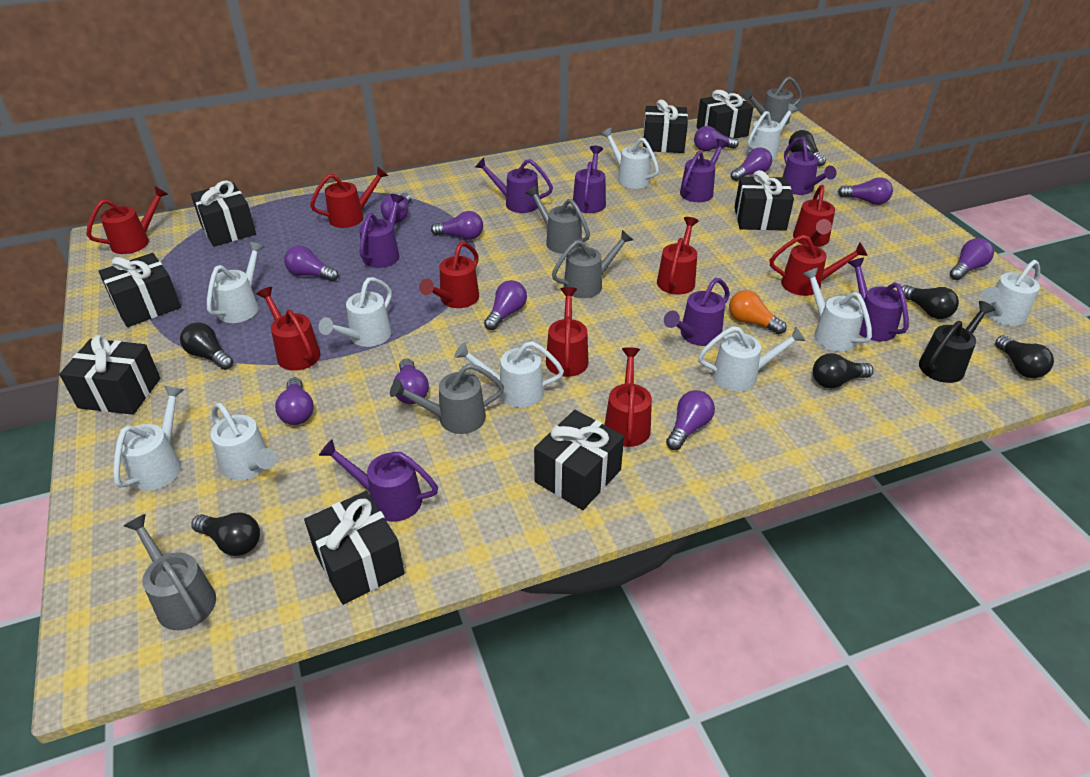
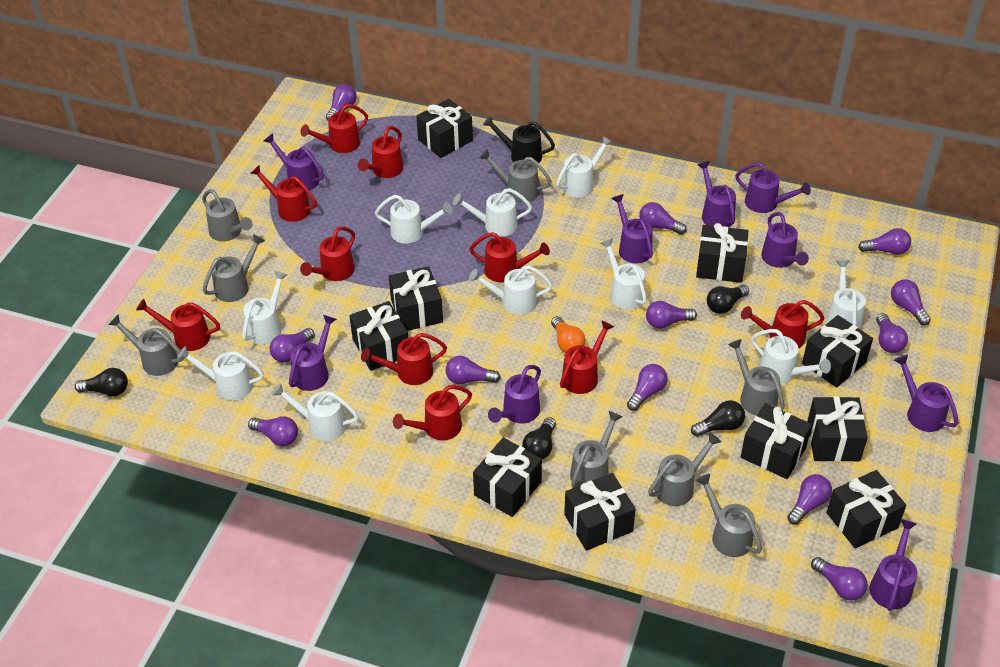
black gift: [59,335,160,415] [99,253,181,327] [191,180,256,247] [304,491,405,605] [534,410,624,510] [643,100,688,153] [697,90,754,138] [734,170,794,231] = 8 -> [349,301,408,371] [389,266,443,331] [416,99,473,158] [473,438,542,517] [564,473,636,551] [696,223,748,283] [741,403,812,479] [802,315,873,388] [807,397,868,462] [826,470,906,548] = 10
black light bulb: [180,323,234,370] [191,513,260,556] [789,130,826,167] [813,353,873,388] [902,285,959,319] [995,335,1054,378] = 6 -> [74,368,128,397] [522,417,556,459] [691,400,745,437] [707,285,749,314] = 4
grey watering can: [124,514,216,630] [390,364,504,434] [525,186,590,254] [552,230,633,298] [742,76,802,126] = 5 -> [108,315,184,376] [202,189,252,241] [203,234,265,302] [479,149,552,203] [570,411,622,488] [648,432,721,506] [696,474,762,557] [728,339,785,415] = 8
purple light bulb: [275,377,314,425] [284,245,339,282] [381,193,411,223] [393,359,429,404] [431,211,483,240] [484,280,527,330] [666,390,715,450] [694,126,739,151] [731,147,772,181] [838,177,893,205] [950,238,994,280] = 11 -> [248,416,298,446] [270,328,315,363] [326,84,357,121] [446,356,501,384] [627,364,668,411] [639,202,687,235] [646,301,697,328] [787,474,832,525] [811,557,868,601] [858,228,911,255] [876,313,908,353] [891,280,931,325] = 12
purple watering can: [319,439,438,522] [359,194,404,268] [475,157,553,213] [573,146,606,213] [664,278,730,346] [680,139,728,202] [783,137,837,195] [848,258,909,341] = 8 -> [264,134,324,190] [289,315,337,391] [488,365,541,423] [611,194,653,263] [697,161,736,227] [735,162,811,213] [761,212,809,268] [869,519,917,611] [894,355,958,432] = 9
red watering can: [86,186,168,254] [257,287,321,371] [310,166,388,228] [419,242,479,308] [546,287,589,377] [605,348,652,447] [657,217,698,295] [770,235,868,296] [793,185,835,247] = 9 -> [136,299,220,351] [250,165,317,222] [300,226,355,281] [301,104,368,153] [358,126,403,178] [361,333,447,385] [393,385,472,440] [470,232,550,282] [560,320,615,394] [741,300,825,349] = 10

